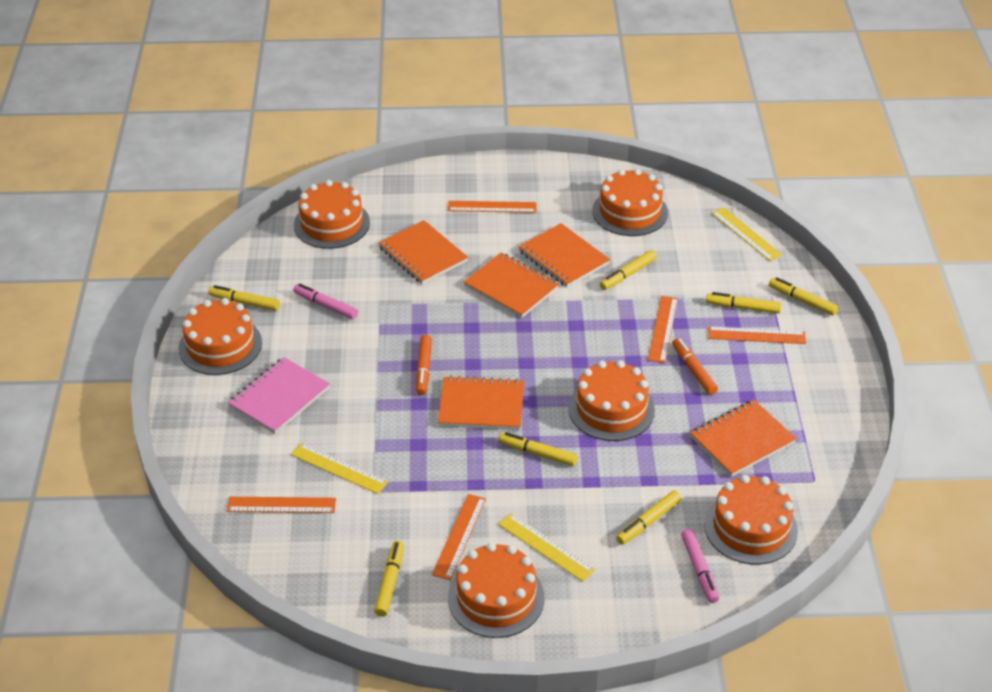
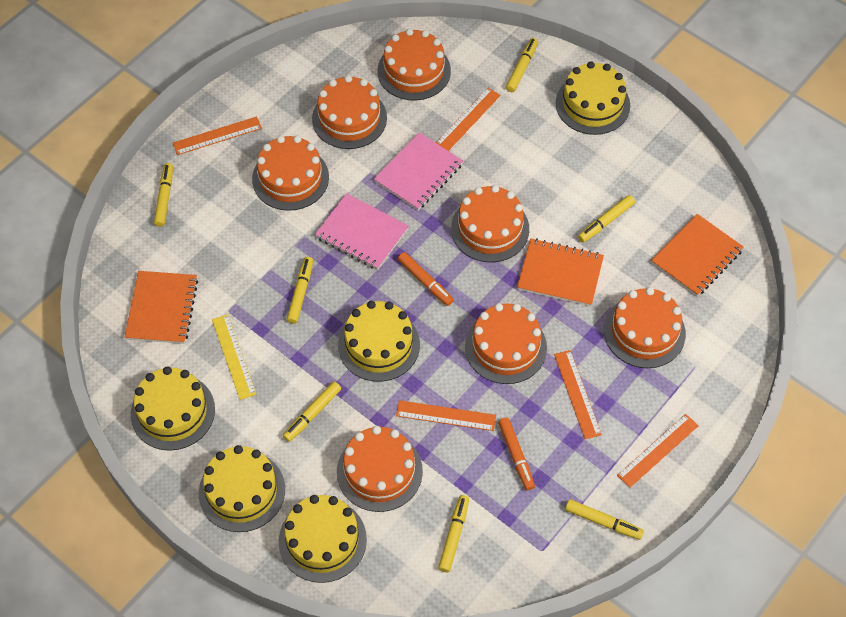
orange cake: [179,298,262,375] [294,180,370,249] [448,542,545,638] [568,360,655,441] [592,169,668,236] [704,475,798,565] = 6 -> [252,135,329,211] [312,75,387,149] [337,426,423,512] [377,28,451,101] [451,185,529,262] [465,303,547,384] [604,287,686,368] = 7
orange notebook: [378,220,468,284] [438,376,524,430] [464,253,559,318] [518,223,610,287] [690,400,797,477] = 5 -> [125,271,198,344] [517,238,604,306] [651,214,744,296] = 3
pink marker: [293,284,358,319] [681,529,719,603] = 2 -> none = 0
pink notebook: [228,357,330,434] = 1 -> [315,193,409,270] [374,132,463,210] = 2
yellow cake: none = 0 -> [131,366,215,451] [199,445,285,532] [279,495,367,583] [338,301,420,382] [556,61,630,135] = 5
yellow ruler: [291,442,388,494] [498,513,595,582] [711,207,782,261] = 3 -> [212,314,257,400] = 1

